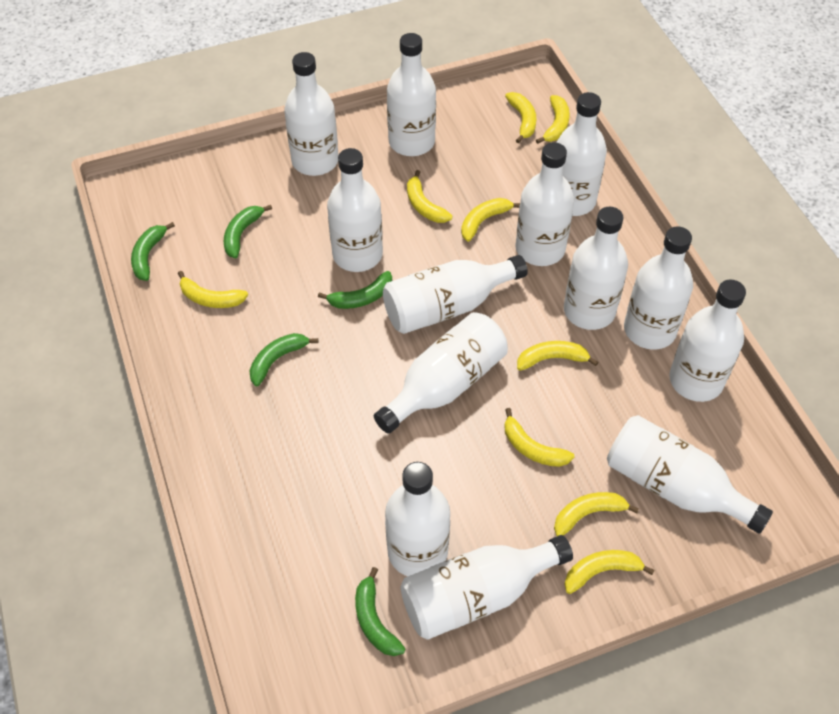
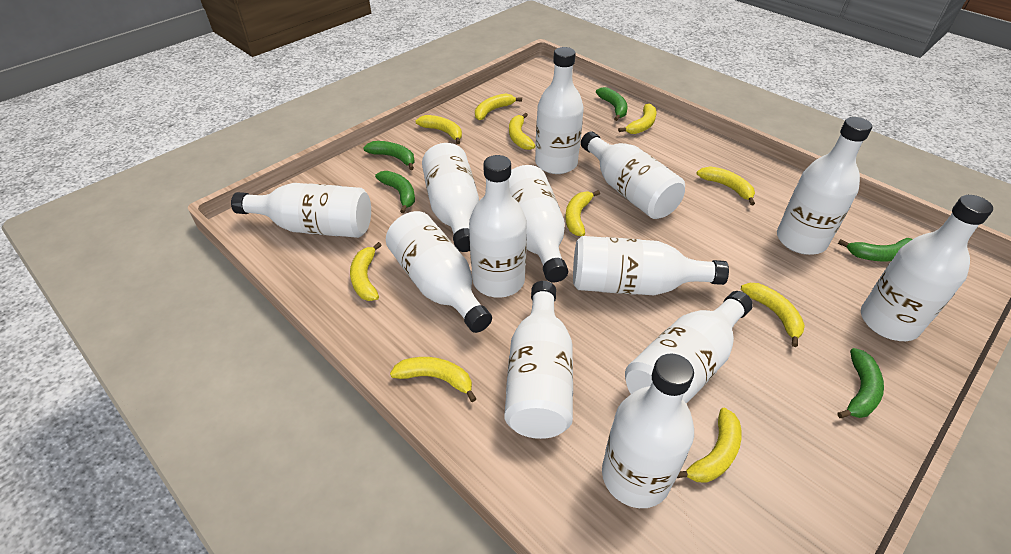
yellow banana: [178,271,248,308] [407,170,452,223] [461,198,520,242] [504,408,575,467] [505,92,536,143] [517,341,598,371] [536,95,570,144] [554,492,639,536] [565,550,654,594] = 9 -> [350,242,382,301] [390,357,476,402] [416,115,462,144] [475,94,522,120] [509,113,535,150] [565,190,600,236] [618,104,656,134] [677,408,741,483] [697,166,755,205] [741,283,805,347] = 10

